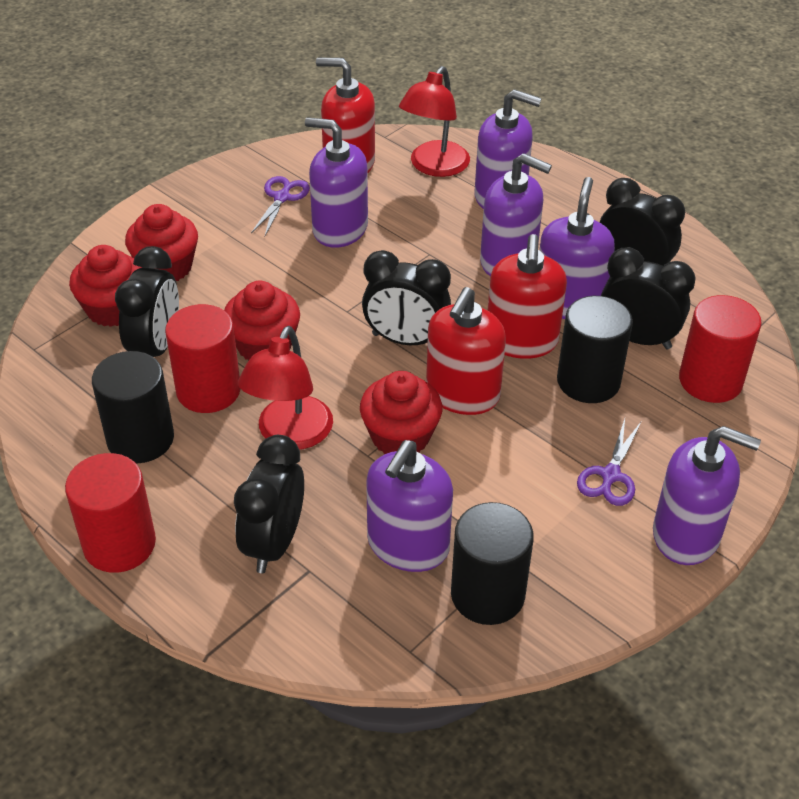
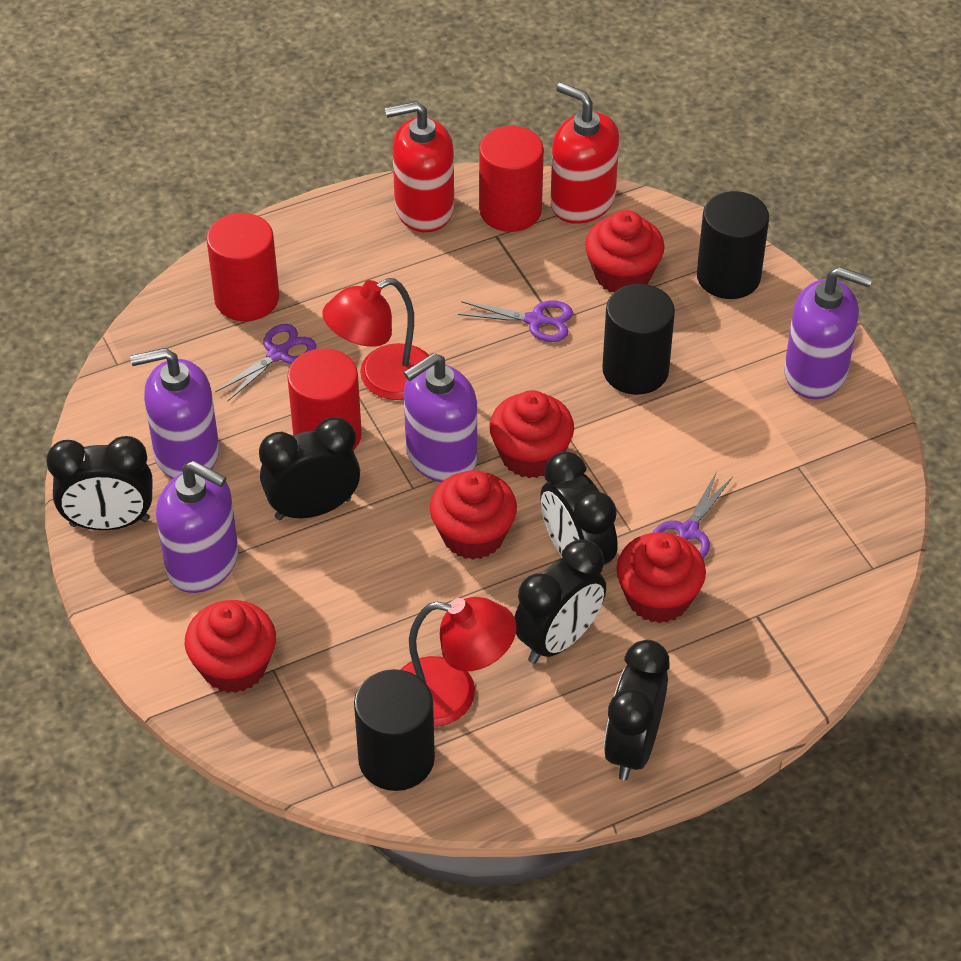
purple scissors: [251,176,310,236] [577,419,641,506] = 2 -> [215,324,316,402] [458,301,573,342] [653,471,733,559] = 3
purple soap dispenser: [305,117,368,248] [366,440,453,572] [475,89,542,209] [480,153,552,276] [539,177,615,319] [653,426,761,565] = 6 -> [130,348,219,479] [156,461,238,593] [404,353,477,482] [784,267,873,399] = 4
red cupcake: [69,245,143,327] [125,204,198,281] [224,281,300,360] [360,371,442,454] = 4 -> [184,600,276,693] [430,470,517,560] [489,390,574,478] [585,210,665,292] [616,532,706,623] = 5
red soap dispenser: [316,57,375,174] [426,287,506,415] [488,234,567,359] = 3 -> [385,101,454,232] [551,82,619,224] = 2

